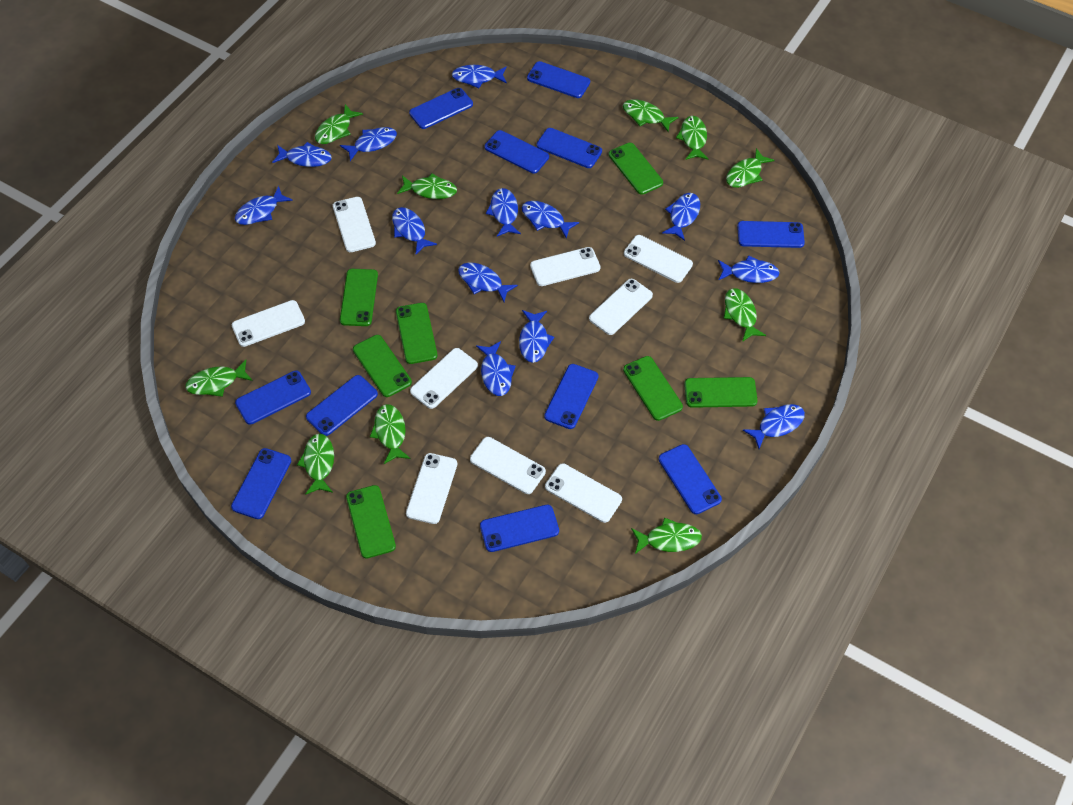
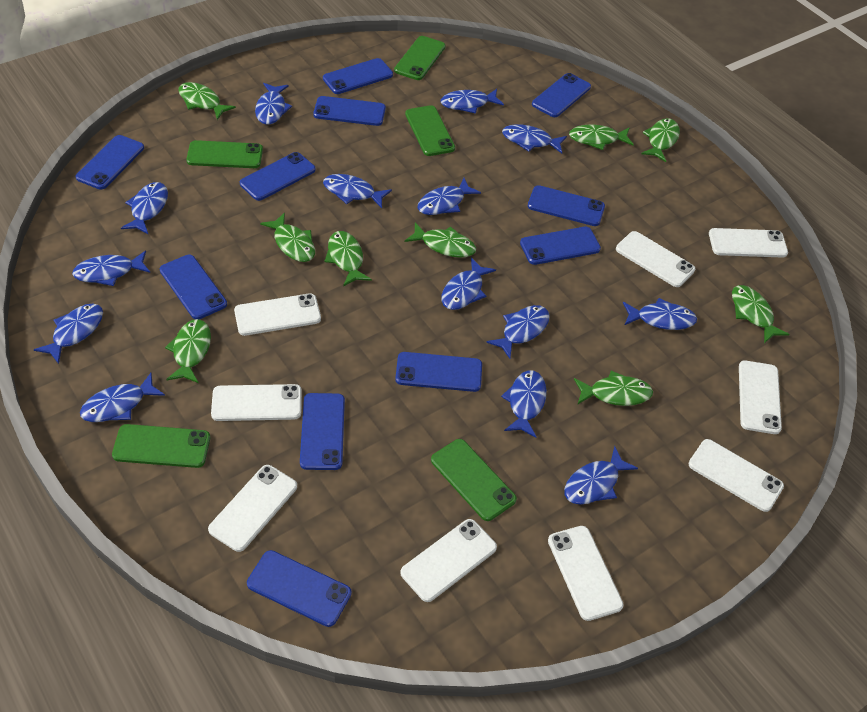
blue fish: [235,186,293,225] [272,142,332,167] [340,127,397,161] [392,207,437,254] [452,65,507,88] [458,263,518,302] [476,341,516,396] [486,188,521,236] [519,310,554,363] [522,201,579,239] [662,193,700,241] [718,255,780,283] [743,404,805,449] = 13 -> [34,303,103,364] [72,251,150,286] [80,373,165,422] [121,182,168,235] [255,83,292,125] [323,174,392,208] [417,178,481,215] [441,89,504,114] [441,258,496,310] [486,305,550,359] [501,370,547,438] [502,124,567,153] [564,446,638,505] [623,298,697,330] = 14
green fish: [185,360,253,397] [297,434,334,495] [315,104,363,144] [370,404,410,464] [397,173,457,199] [623,99,679,132] [631,518,702,554] [676,116,708,160] [723,288,766,342] [726,148,774,188] = 10 -> [165,319,211,383] [178,82,236,120] [260,212,315,262] [325,231,372,287] [405,222,476,258] [569,124,634,150] [574,371,653,406] [641,118,680,162] [732,285,790,343] = 9
green phone: [340,269,378,326] [346,485,396,559] [353,335,412,397] [396,303,437,364] [609,143,663,195] [623,356,683,421] [684,377,757,408] = 7 -> [112,424,210,468] [186,140,263,168] [394,36,446,80] [405,105,455,156] [431,439,517,521] = 5

